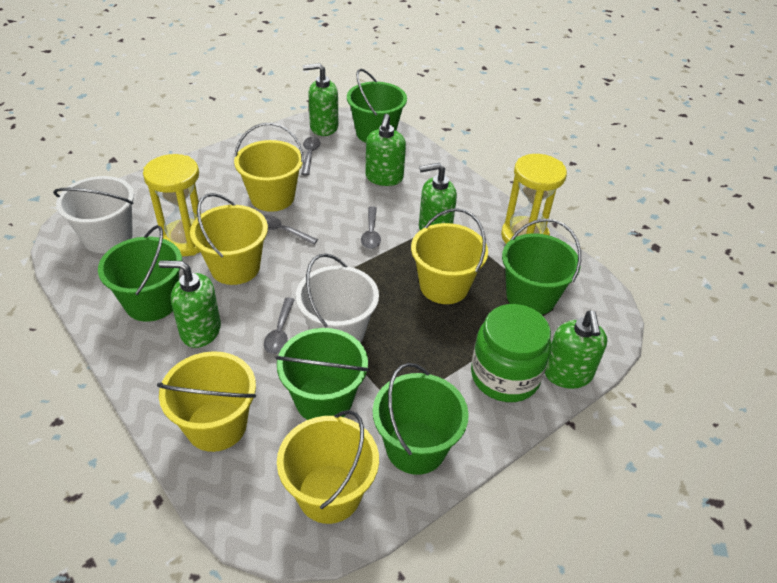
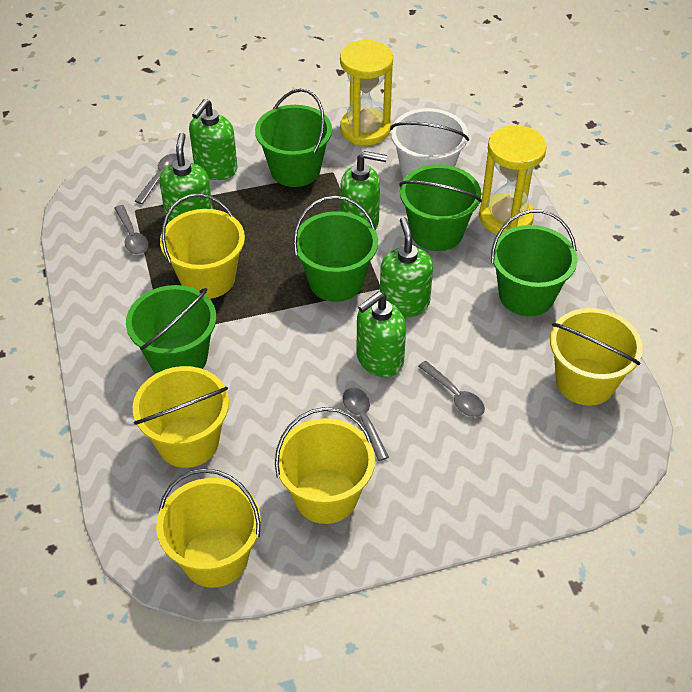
green jar: [471,304,551,402] = 1 -> none = 0
white bucket: [53,176,134,253] [296,253,379,343] = 2 -> [390,108,469,179] = 1

